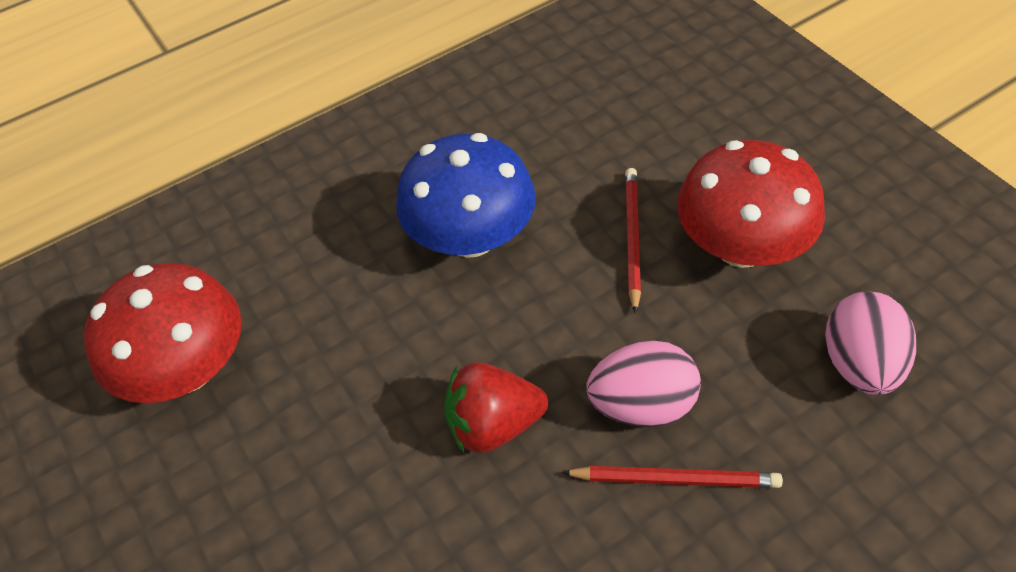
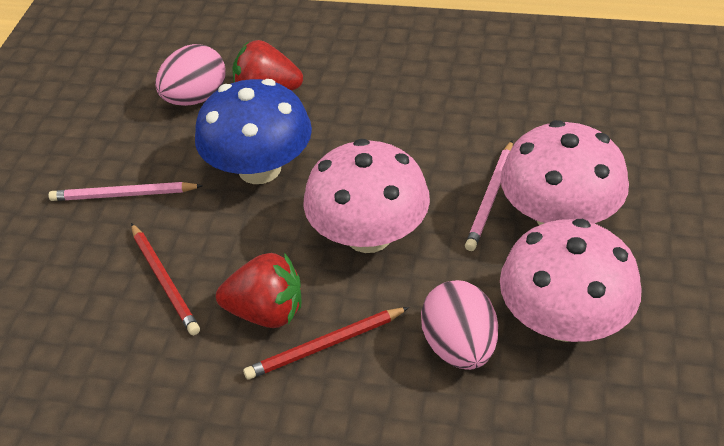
pink mushroom: none = 0 -> [303,139,430,253] [500,219,642,342] [501,120,629,225] = 3
pink pencil: none = 0 -> [49,182,203,201] [465,140,513,251] = 2
red mushroom: [84,263,242,403] [677,140,825,268] = 2 -> none = 0
red strawberry: [444,362,548,453] = 1 -> [216,253,301,328] [232,40,303,91] = 2

